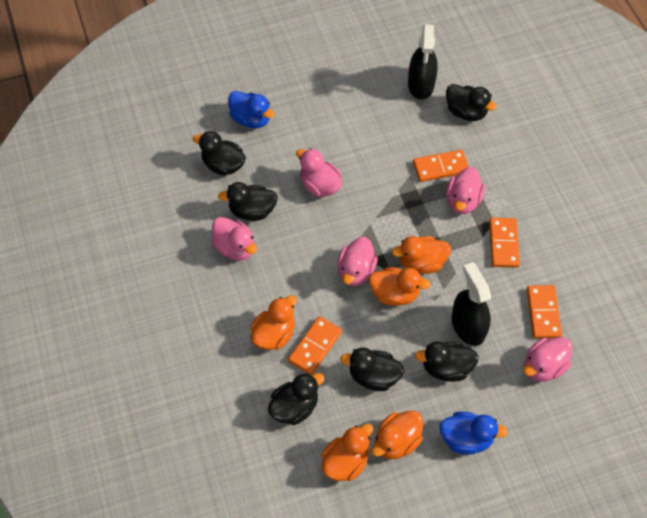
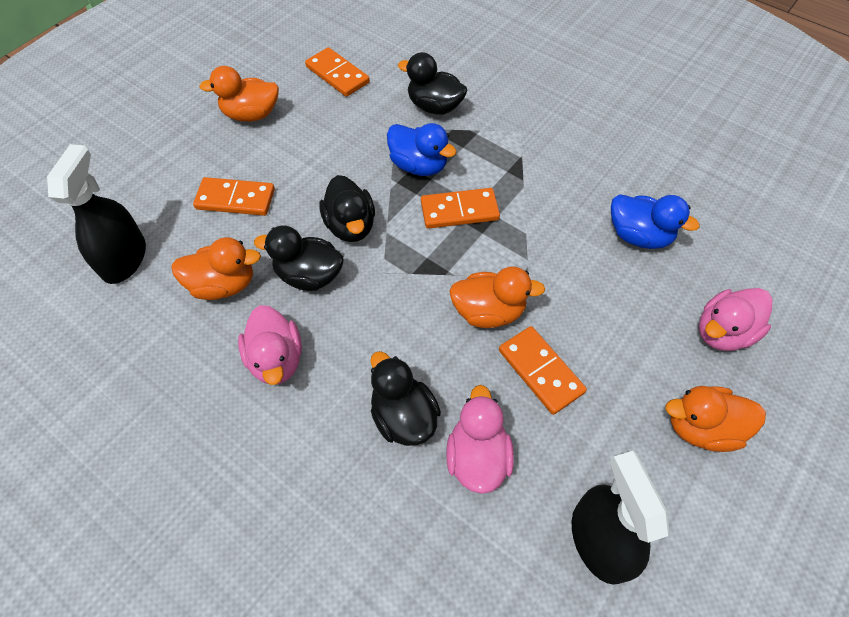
black duck: [193,131,246,176] [218,182,278,221] [268,373,324,425] [340,348,404,391] [415,341,479,382] [446,84,497,121] = 6 -> [254,225,344,291] [319,175,375,242] [370,351,441,446] [398,52,468,115] = 4
orange duck: [250,295,297,350] [321,424,373,481] [369,267,431,306] [371,411,423,459] [392,236,451,274] = 5 -> [171,237,261,300] [199,66,279,122] [449,266,545,328] [665,386,766,452] = 4
pink duck: [212,217,257,260] [296,148,342,197] [337,237,378,286] [446,167,485,214] [523,337,572,382] = 5 -> [238,305,302,385] [446,385,514,494] [699,288,773,351] = 3

